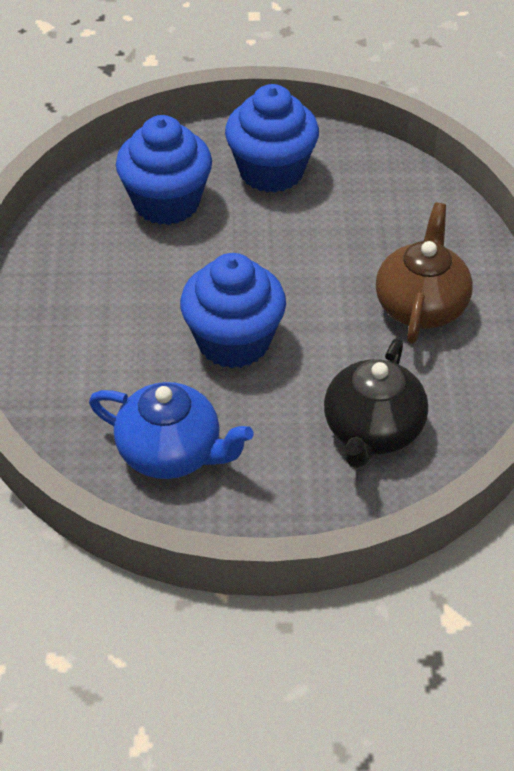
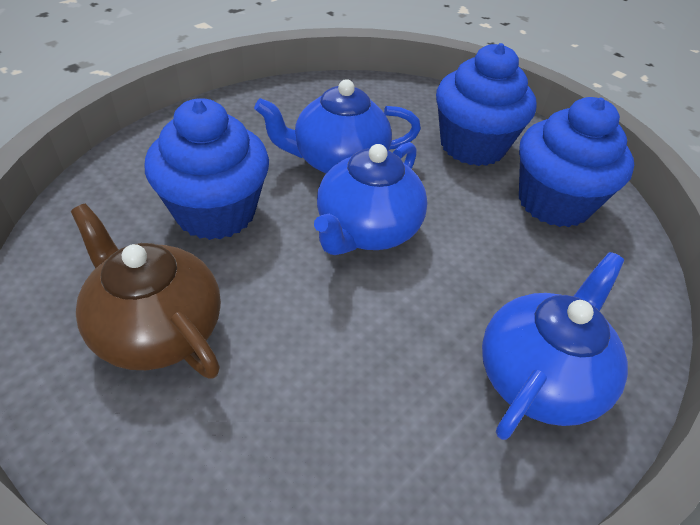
black teapot: [324,338,428,468] = 1 -> none = 0
blue teapot: [89,382,253,479] = 1 -> [254,79,421,173] [314,142,428,255] [482,252,628,440] = 3

